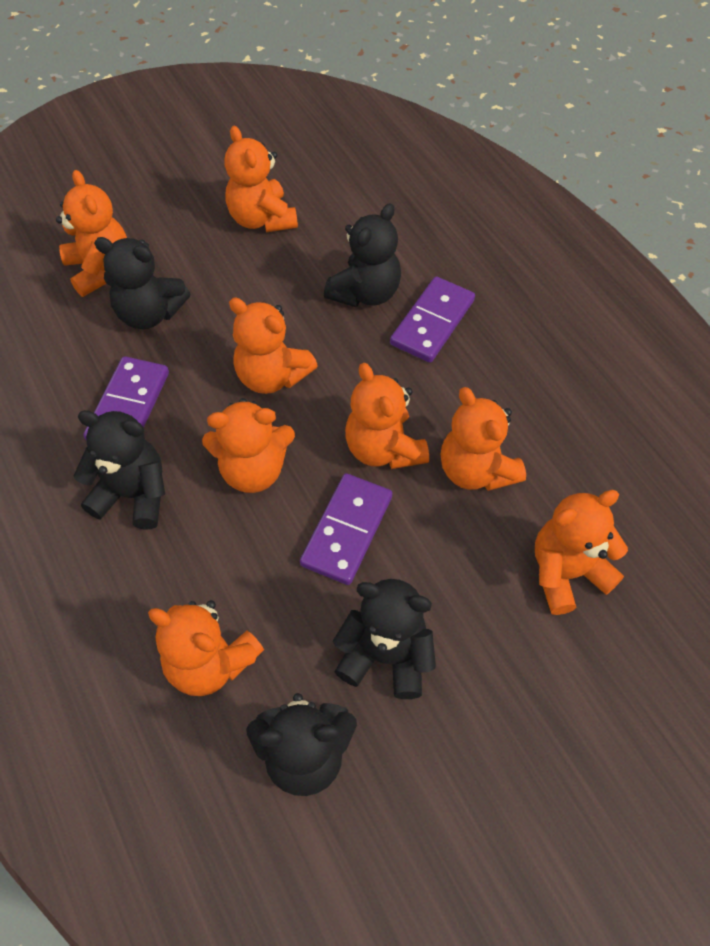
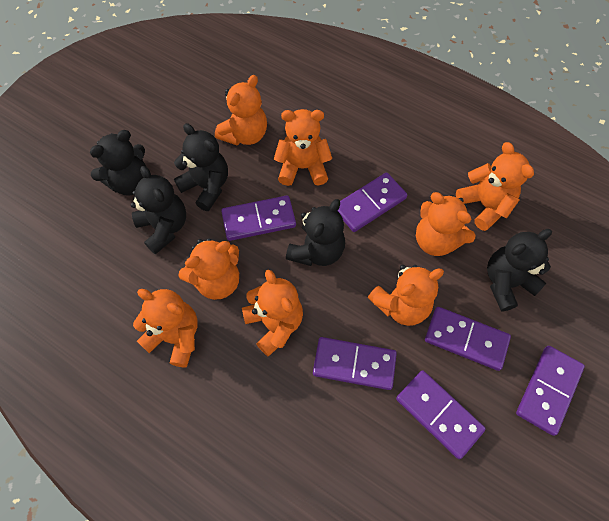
purple domino: [83,356,169,441] [300,473,392,585] [390,276,475,363] = 3 -> [221,195,296,241] [313,337,397,390] [337,172,407,232] [396,370,486,459] [425,307,511,371] [516,346,585,436] = 6

